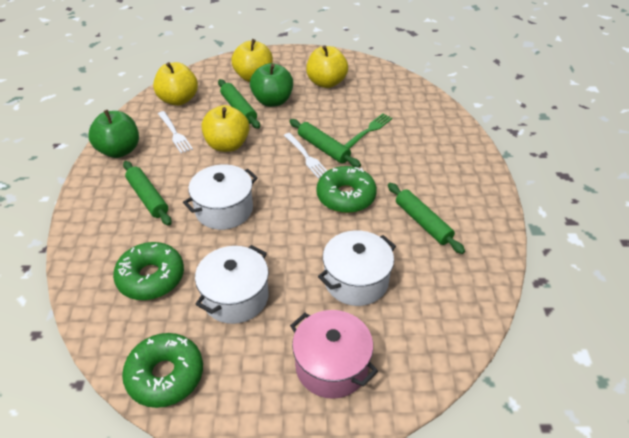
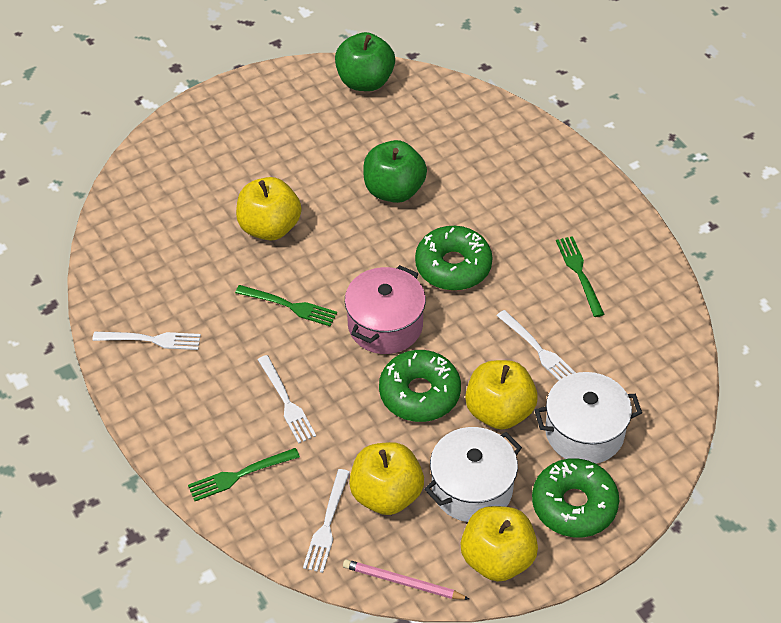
green fork: [344,114,393,149] = 1 -> [188,448,300,501] [235,285,337,326] [556,236,604,317] = 3
green rolling pin: [123,161,172,226] [218,79,260,129] [289,119,361,168] [388,183,465,254] = 4 -> none = 0
pink pencil: none = 0 -> [343,559,469,600] = 1
white fork: [158,111,193,153] [284,133,327,179] = 2 -> [92,332,201,350] [257,355,316,444] [303,469,350,573] [496,310,576,380] = 4
white pot: [183,164,258,230] [195,245,269,324] [318,230,396,306] = 3 -> [424,427,522,522] [535,372,642,464] = 2

